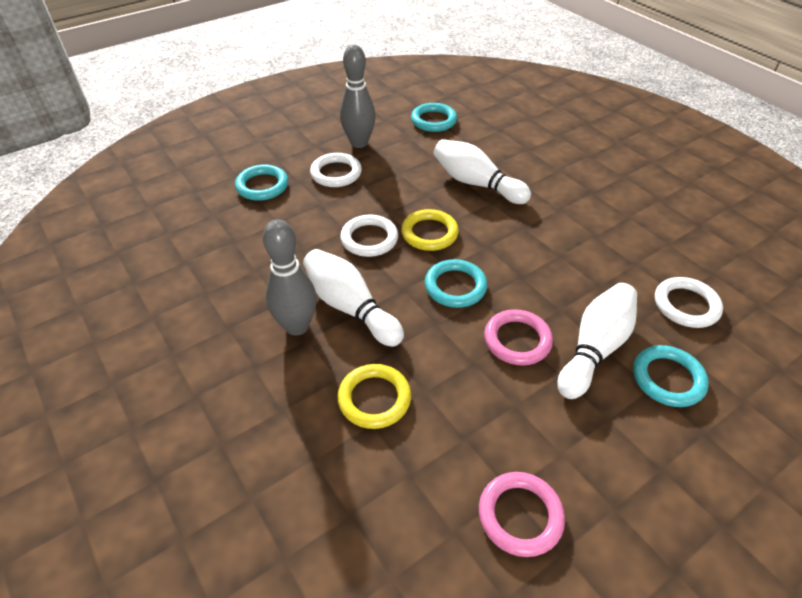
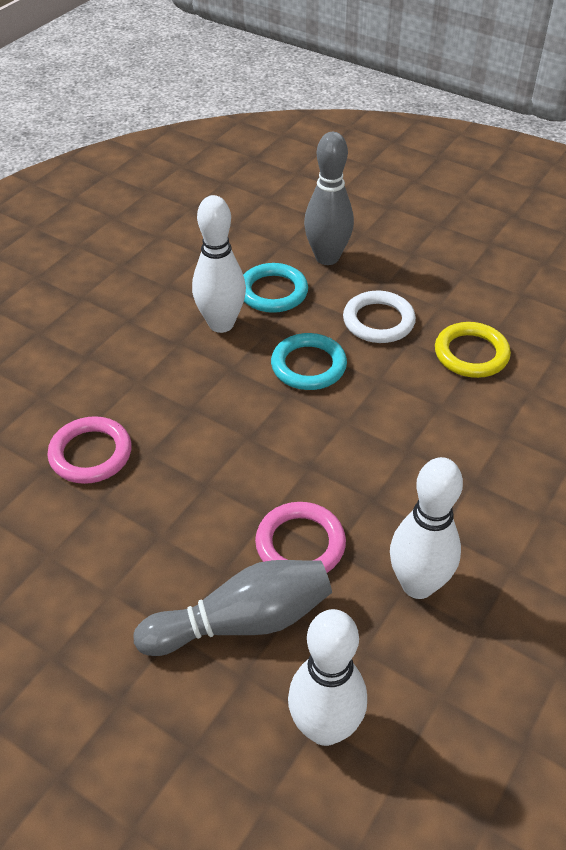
turquoise ring: [235,164,288,201] [411,103,457,132] [425,259,487,308] [633,345,709,407] = 4 -> [243,263,308,313] [271,333,347,390] = 2
white ring: [310,153,362,187] [340,215,398,257] [655,277,723,328] = 3 -> [343,291,416,343] = 1
yellow ring: [337,364,411,429] [401,209,459,251] = 2 -> [435,322,511,378] = 1

